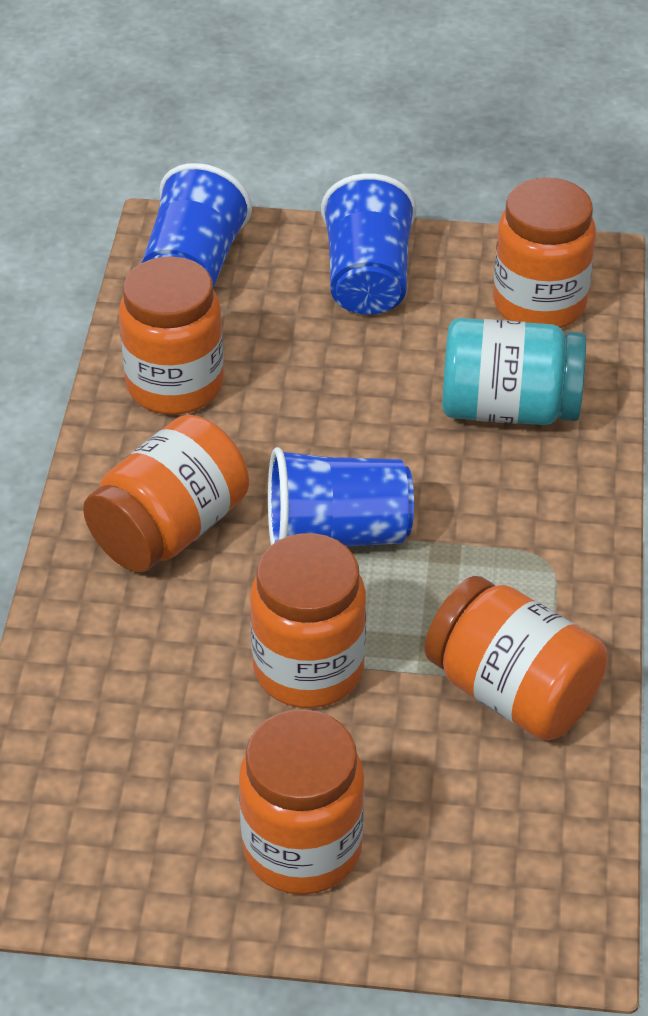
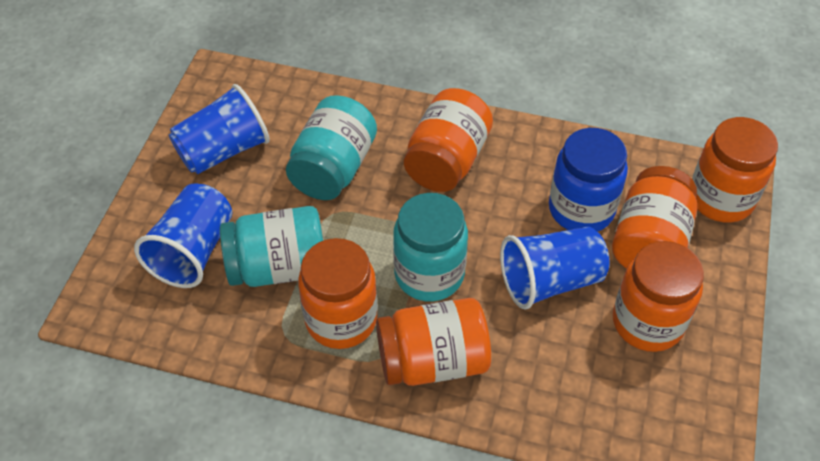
blue jar: none = 0 -> [549,128,628,232] = 1
turquoise jar: [442,318,586,425] = 1 -> [220,206,323,287] [286,95,377,200] [393,193,468,302] = 3

